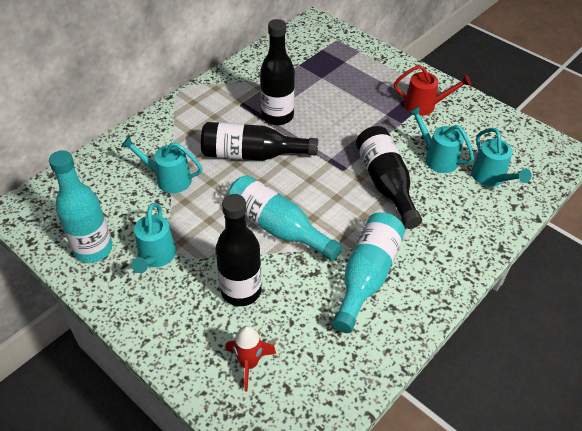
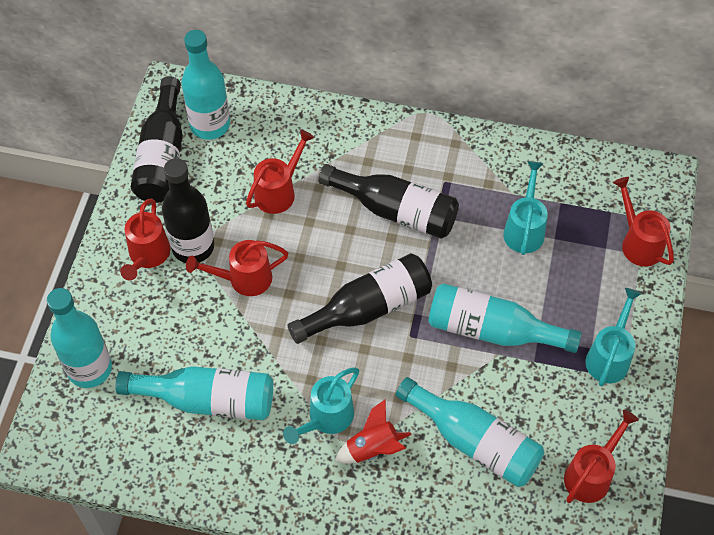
red watering can: [394,65,471,116] = 1 -> [120,199,170,280] [186,240,288,296] [246,130,315,214] [564,410,639,503] [613,177,674,266] = 5
turquoise bottle: [49,150,113,263] [227,175,342,261] [332,212,405,333] = 3 -> [47,288,112,388] [115,366,273,420] [181,30,230,140] [396,377,544,487] [428,283,582,353] = 5
turquoise watering can: [121,136,203,193] [131,203,176,273] [408,106,474,173] [471,128,531,186] = 4 -> [283,367,359,444] [503,161,548,255] [585,288,642,386] = 3

